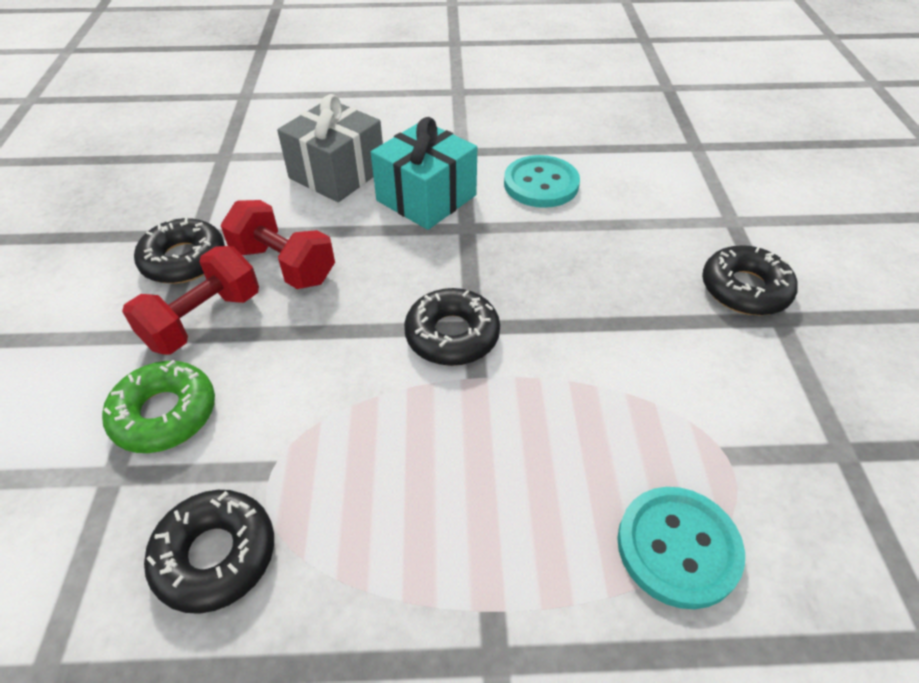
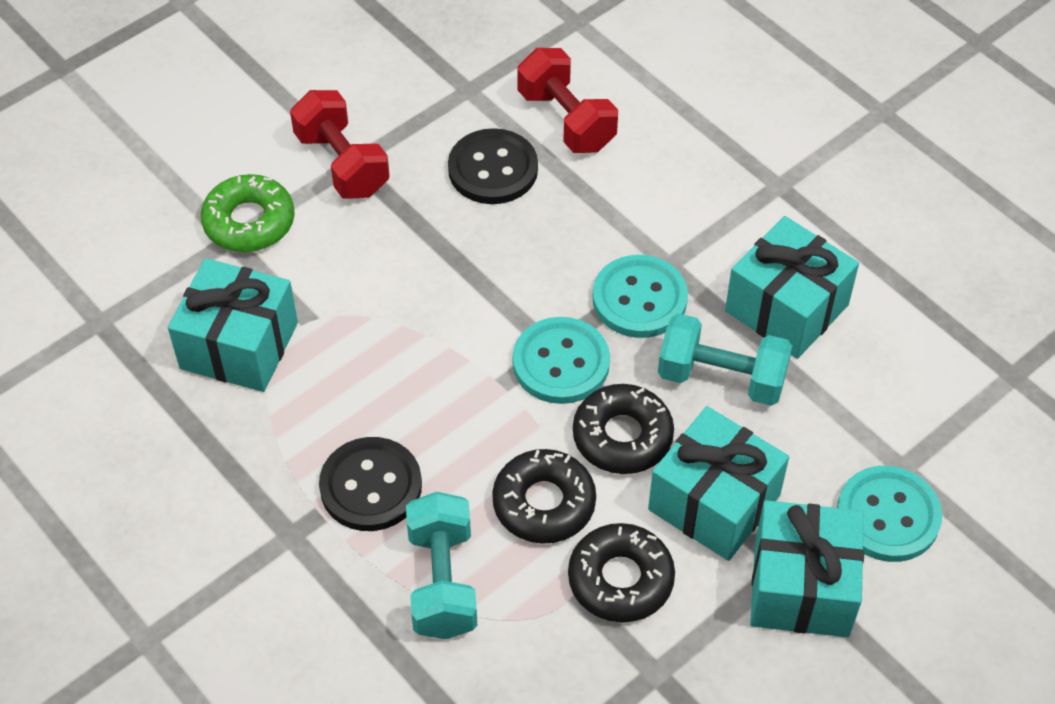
black button: none = 0 -> [319,437,422,531] [448,128,538,204] = 2
black donut: [134,217,225,284] [144,490,274,614] [404,288,500,366] [702,245,798,315] = 4 -> [492,449,596,544] [568,523,675,623] [573,384,674,474] = 3
grey gift: [277,94,383,202] = 1 -> none = 0
turquoise button: [504,155,580,208] [617,487,745,609] = 2 -> [513,317,610,404] [593,255,688,338] [837,466,942,562] = 3
turquoise dumbbell: none = 0 -> [406,492,477,639] [658,313,792,406] = 2
turquoise gift: [371,117,477,230] = 1 -> [168,258,298,392] [648,406,789,561] [725,216,859,359] [750,500,864,637] = 4

